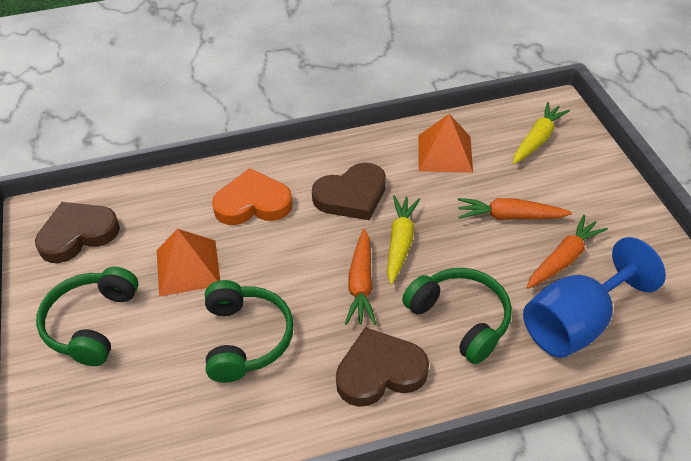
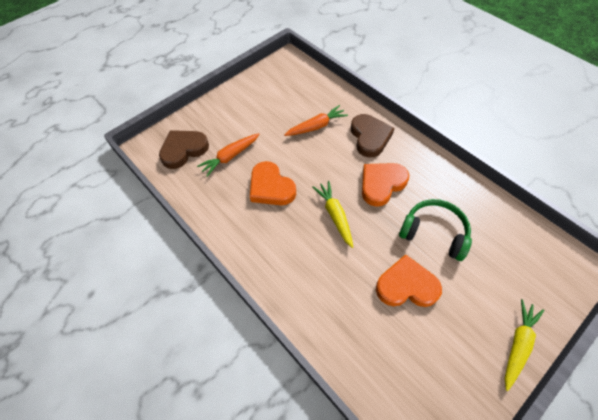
blue goblet: [523,237,666,358] = 1 -> none = 0
brown heart: [35,202,120,263] [312,163,386,220] [336,327,429,407] = 3 -> [159,130,209,169] [351,114,394,157] = 2
green headphones: [36,267,138,366] [205,280,294,383] [402,268,512,364] = 3 -> [399,199,472,261] = 1
orange carrot: [345,229,376,325] [458,198,572,220] [527,215,608,289] = 3 -> [197,133,260,177] [284,105,348,136] = 2
orange heart: [212,168,293,225] = 1 -> [250,161,296,205] [362,163,409,207] [376,254,442,307] = 3
orange pyramid: [157,229,220,296] [418,114,473,173] = 2 -> none = 0

